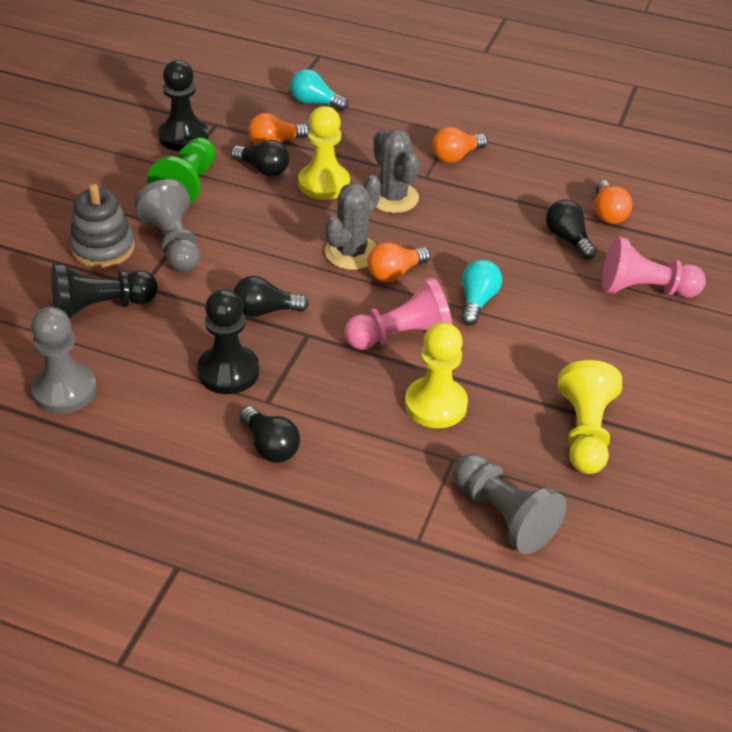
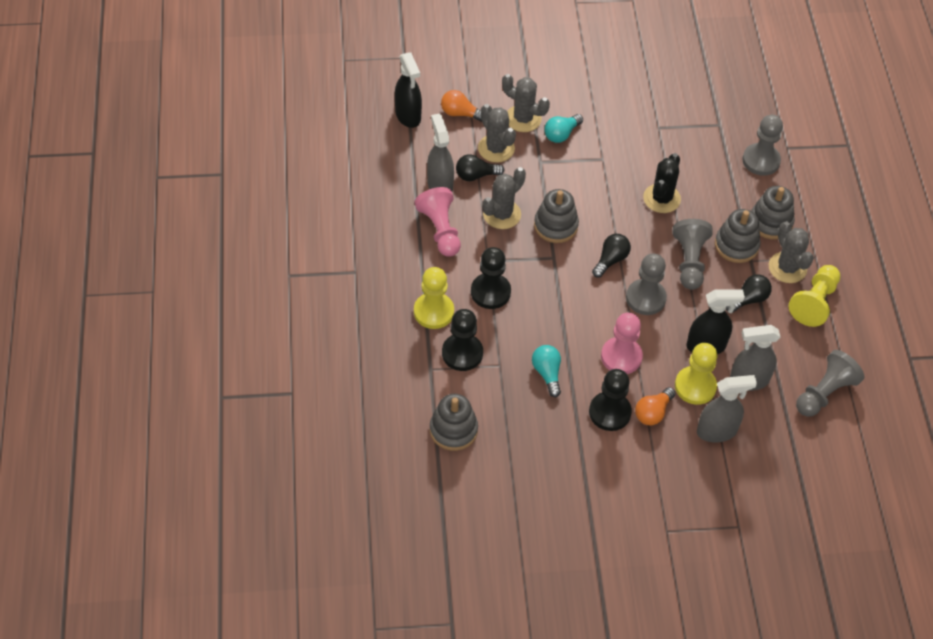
black cactus: none = 0 -> [643,153,681,213] = 1
black light bulb: [231,140,289,177] [233,276,309,317] [240,406,300,463] [546,199,597,259] = 4 -> [456,154,505,181] [592,234,631,278] [726,274,772,313] = 3
black spray bottle: none = 0 -> [395,52,422,128] [687,289,745,354] = 2
green pawn: [147,137,216,206] = 1 -> none = 0
grey cactus: [325,175,381,270] [374,130,420,213] = 2 -> [478,104,516,163] [482,167,526,229] [502,74,550,132] [769,221,814,283] = 4
grey pawn: [31,307,97,414] [134,179,200,272] [453,453,566,554] = 3 -> [626,254,667,315] [673,219,712,290] [742,115,783,176] [796,350,864,417] = 4
grey spray bottle: none = 0 -> [427,114,454,191] [697,375,757,443] [730,325,780,391] = 3
grey stacking toy: [69,184,135,268] = 1 -> [430,394,478,451] [534,189,579,243] [715,209,761,263] [751,186,795,239] = 4
orange light bulb: [248,113,310,145] [367,242,430,282] [432,127,487,163] [595,180,633,224] = 4 -> [441,90,482,122] [635,387,676,425] = 2

